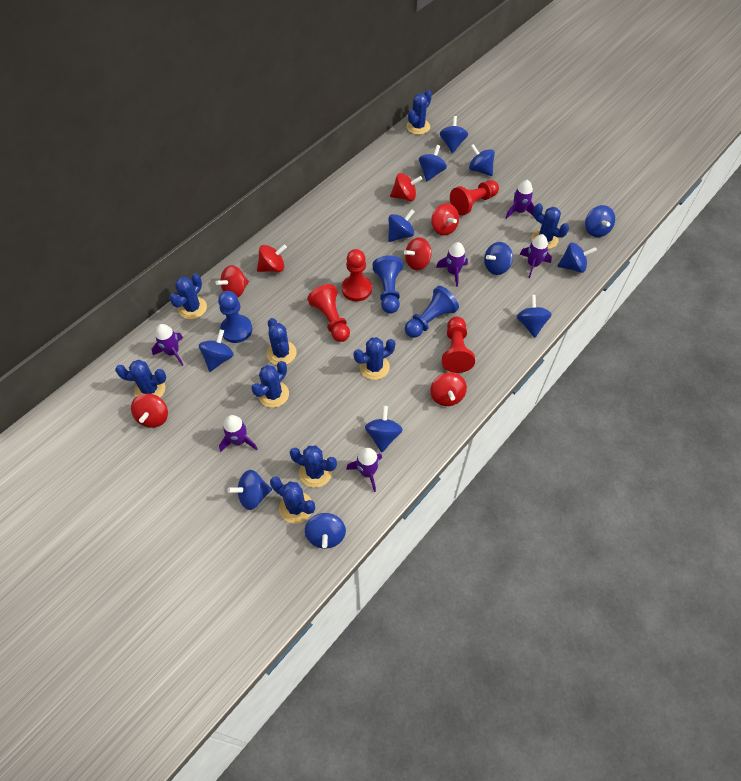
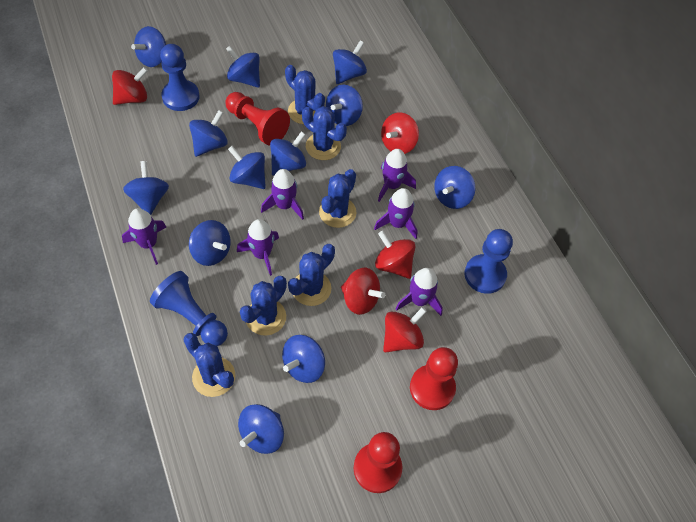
blue cactus: [115,360,166,397] [169,273,207,319] [251,361,289,408] [267,318,297,365] [270,476,315,524] [290,445,337,488] [354,337,396,380] [406,90,432,135] [532,203,569,249] = 9 -> [183,333,235,397] [240,276,287,335] [285,65,325,124] [288,244,335,306] [302,106,347,160] [319,169,356,228] = 6
red pawn: [307,284,350,342] [342,249,372,301] [442,317,475,373] [450,180,499,216] = 4 -> [225,92,290,145] [354,432,402,493] [410,347,458,410] = 3
red spinning top: [131,393,168,428] [216,265,249,297] [257,244,287,272] [390,173,422,201] [404,237,432,270] [430,372,467,406] [431,203,459,235] = 7 -> [112,67,148,105] [341,268,385,315] [375,231,416,279] [381,112,419,154] [383,307,427,353] = 5

